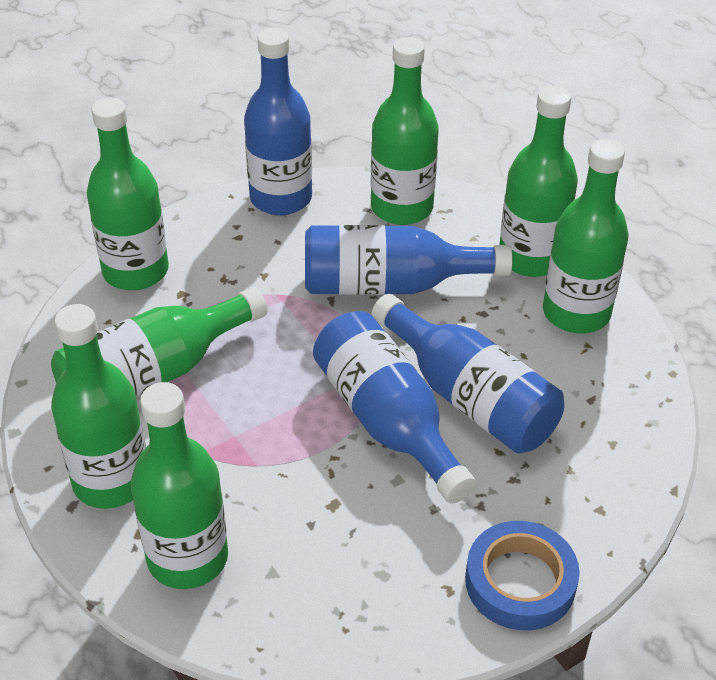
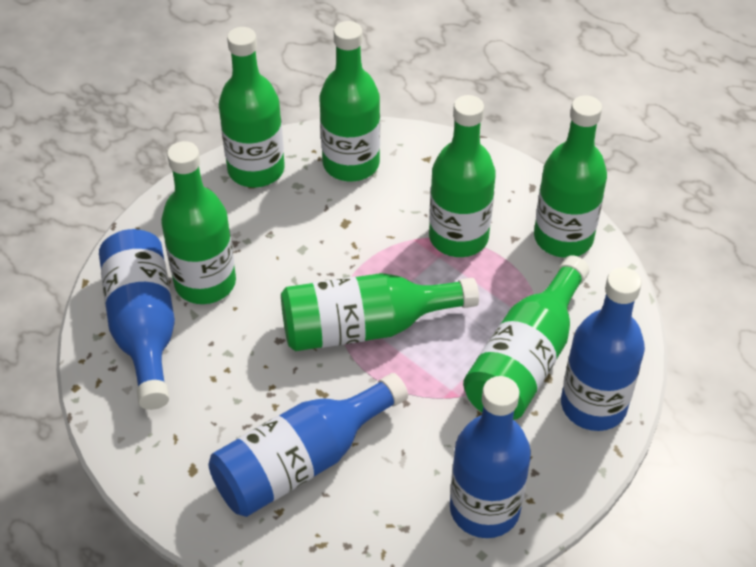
blue tape: [465,521,580,630] = 1 -> none = 0

